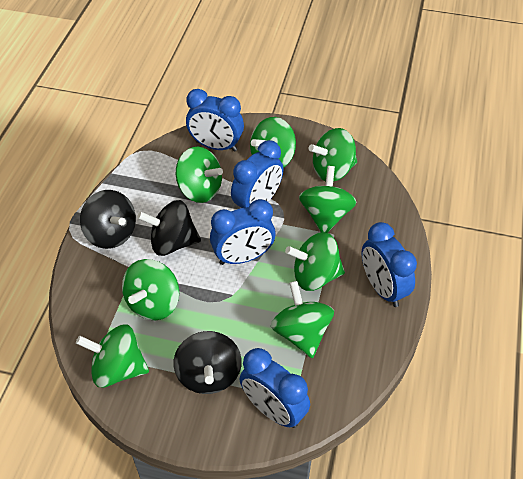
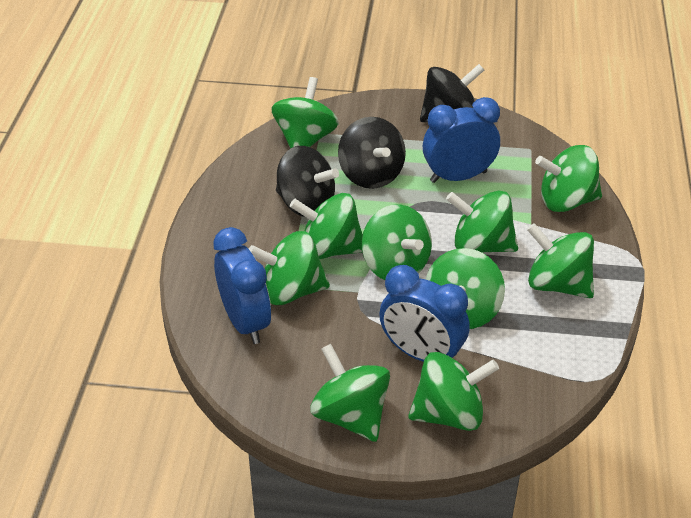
blue clock: [186,89,244,152] [210,199,276,265] [231,140,283,208] [240,348,310,428] [362,222,417,307] = 5 -> [213,227,271,344] [379,265,470,362] [423,97,500,183] = 3
green spinning top: [76,324,149,388] [122,259,179,320] [176,147,223,203] [250,117,296,168] [271,281,334,358] [285,232,345,291] [299,166,357,233] [309,128,357,182] = 8 -> [249,231,330,305] [271,77,339,149] [290,193,363,259] [310,344,390,442] [362,204,432,280] [408,352,499,431] [426,248,505,329] [446,191,518,253] [527,223,594,298] [535,145,602,212] = 10

